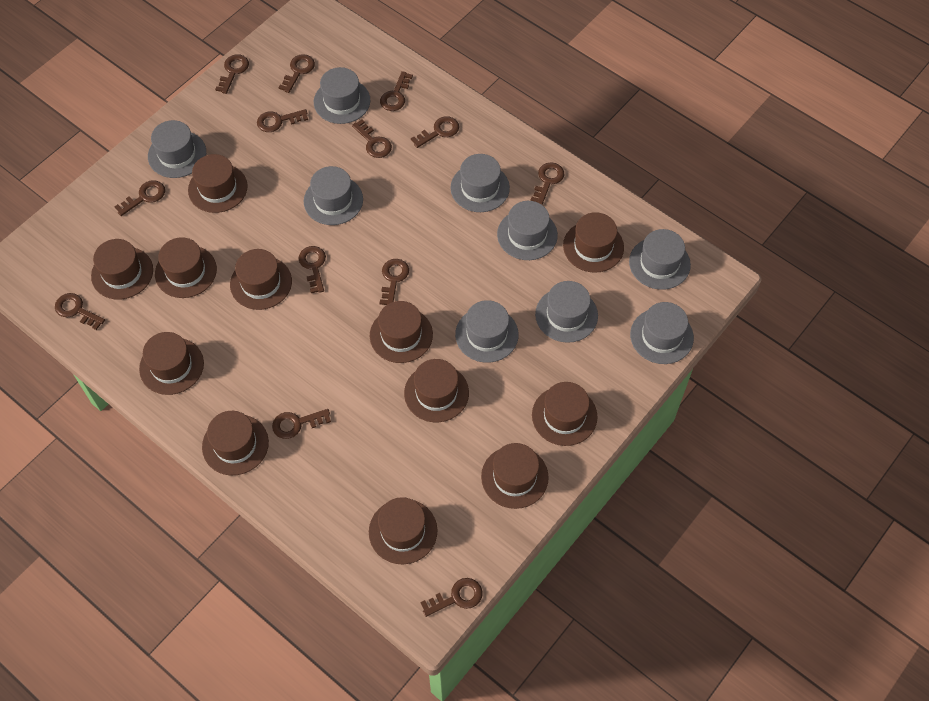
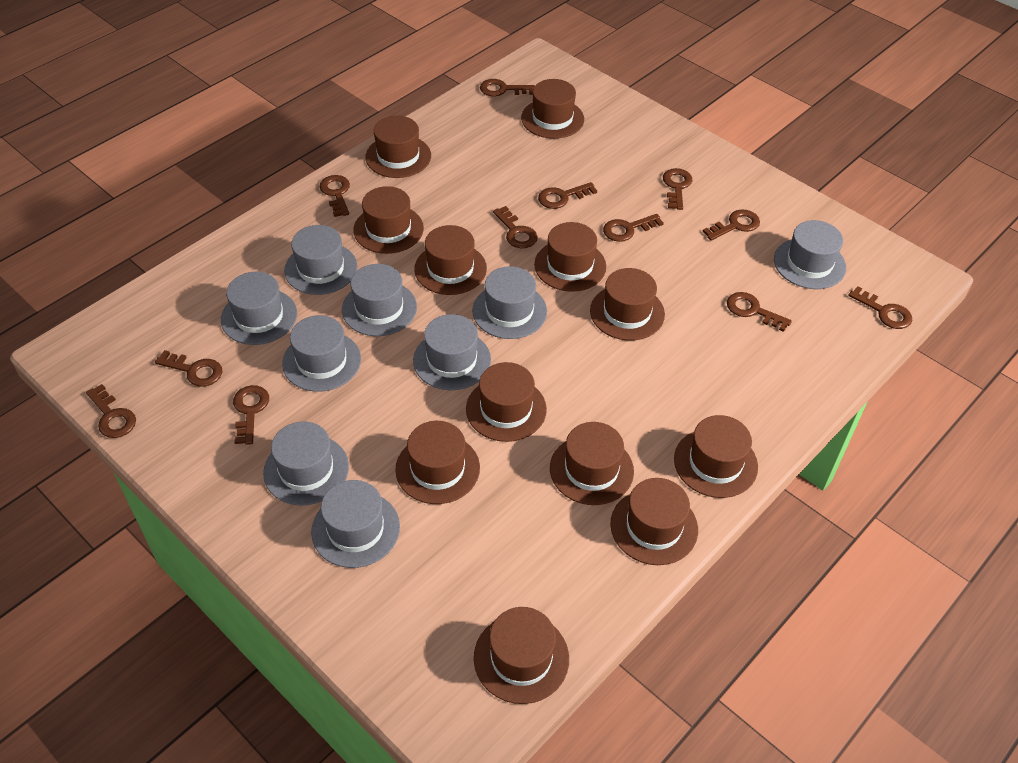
brown key: [55,293,105,330] [114,180,165,216] [215,54,249,94] [257,109,308,132] [272,409,331,439] [278,54,315,93] [298,246,326,293] [352,119,392,158] [380,71,413,111] [380,259,409,305] [411,116,459,148] [420,578,483,617] [530,162,564,205] = 13 -> [86,384,136,438] [155,350,222,387] [233,385,269,445] [320,175,350,217] [480,79,535,96] [493,206,538,248] [538,182,597,209] [603,214,664,242] [663,168,692,210] [702,209,760,241] [727,292,792,332] [848,286,912,329] = 12

